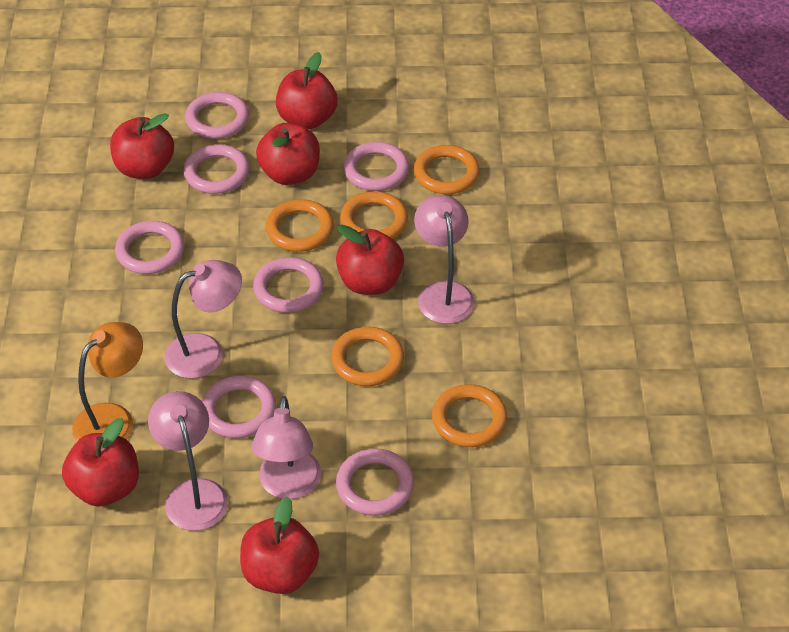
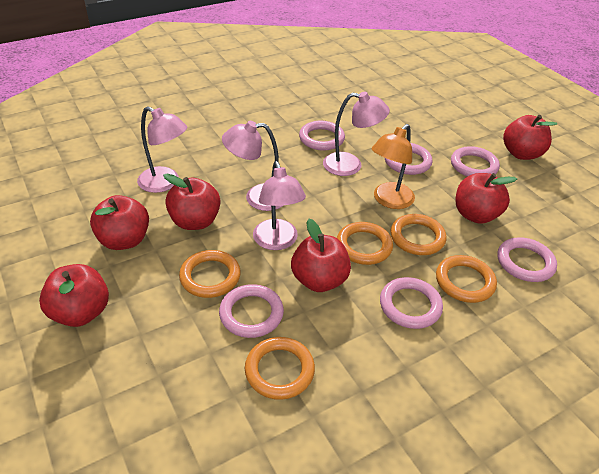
pink ring: [115,221,184,274] [184,144,250,194] [185,92,249,139] [202,376,276,438] [253,257,324,313] [336,448,414,516] [343,142,409,191] = 7 -> [219,284,284,338] [299,121,345,150] [380,277,443,329] [385,143,433,175] [451,146,500,177] [497,237,557,282] = 6

